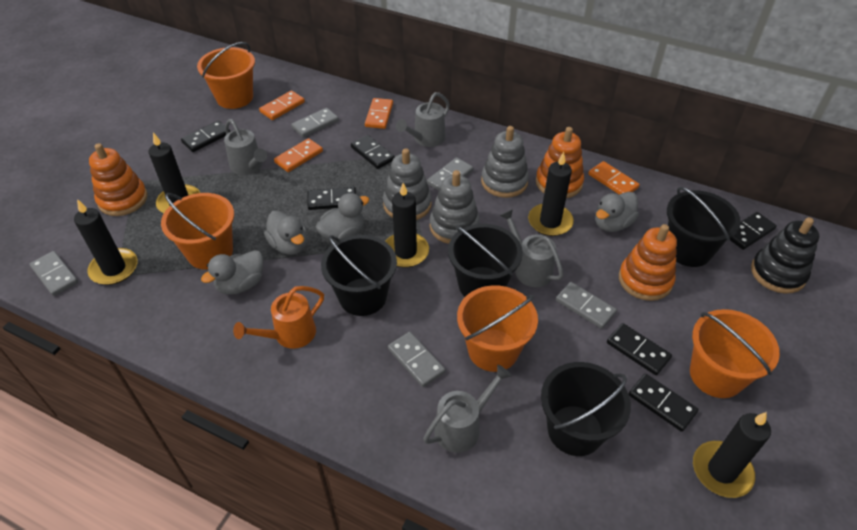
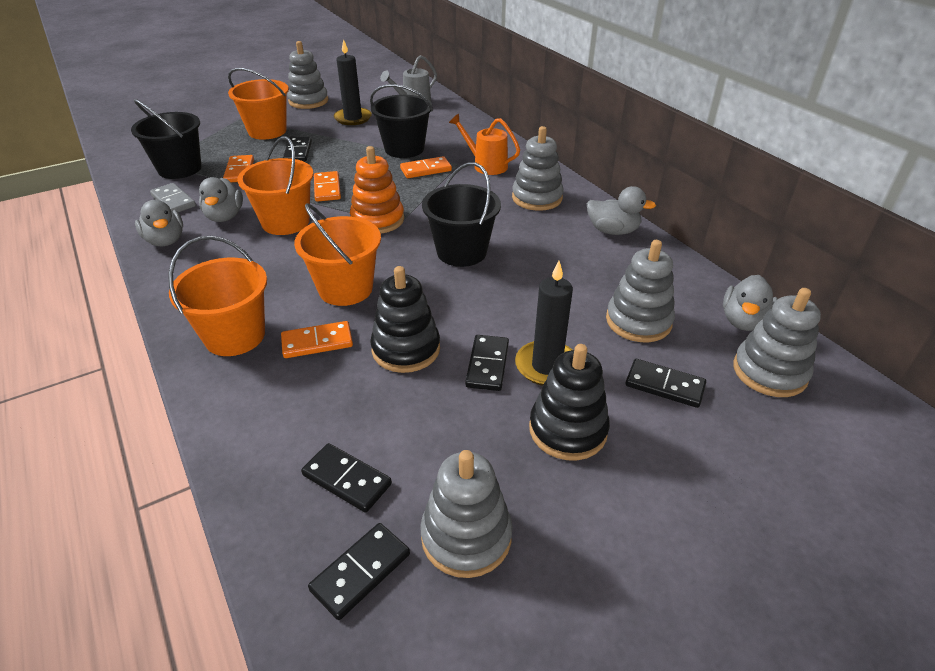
black bucket: [321,235,397,316] [448,224,523,297] [541,362,631,456] [667,187,741,267] = 4 -> [131,99,201,179] [370,84,433,158] [422,162,501,267] = 3
black candle: [74,199,138,285] [148,133,200,213] [385,183,429,267] [528,152,574,236] [693,412,771,498] = 5 -> [334,39,372,125] [515,261,573,386] = 2
black domino: [181,120,230,152] [308,187,356,210] [351,135,395,169] [607,323,672,375] [629,374,698,432] [730,212,777,250] = 6 -> [283,137,312,161] [301,443,392,513] [308,523,410,620] [465,335,509,391] [626,359,706,408] = 5
black stacking toy: [751,217,819,294] = 1 -> [370,266,440,373] [529,344,610,460] = 2
grey domino: [29,251,78,296] [291,108,339,137] [388,332,445,387] [427,157,473,191] [556,282,617,329] = 5 -> [150,183,196,212] = 1
grey stacking toy: [383,148,432,220] [430,170,480,244] [481,126,529,198] = 3 -> [287,41,328,109] [420,450,513,578] [512,126,564,211] [606,240,675,342] [733,288,821,397] = 5
grey watering can: [224,119,267,175] [396,92,450,147] [423,365,511,453] [500,209,564,287] = 4 -> [380,55,437,102] = 1
orange stacking toy: [89,143,148,216] [536,127,584,198] [619,224,677,301] = 3 -> [350,146,404,234] = 1

